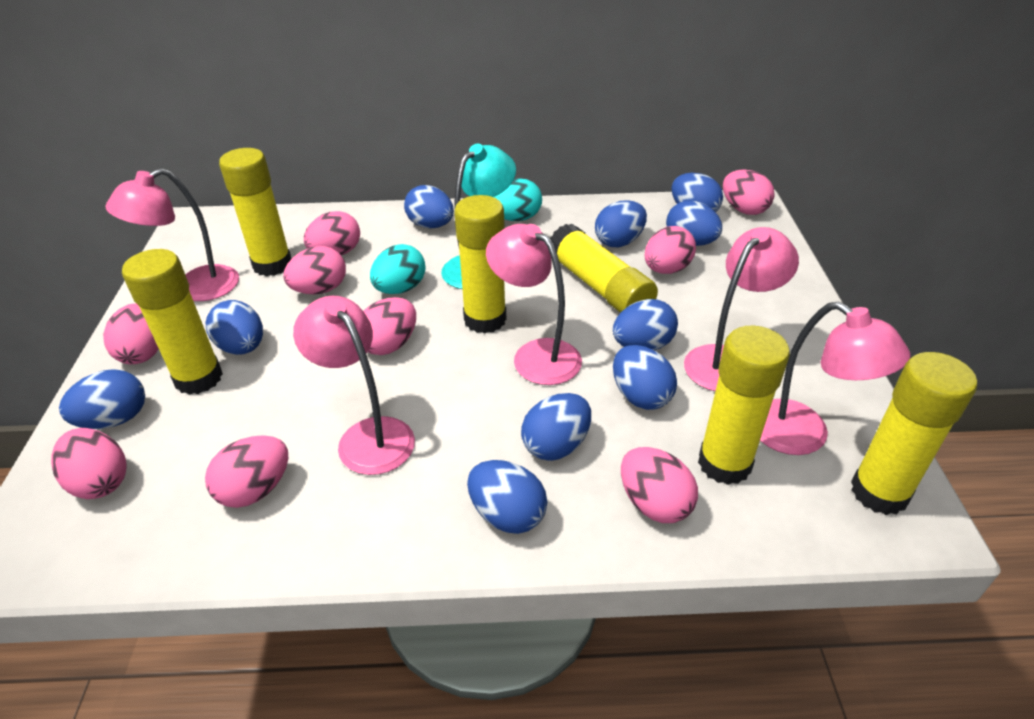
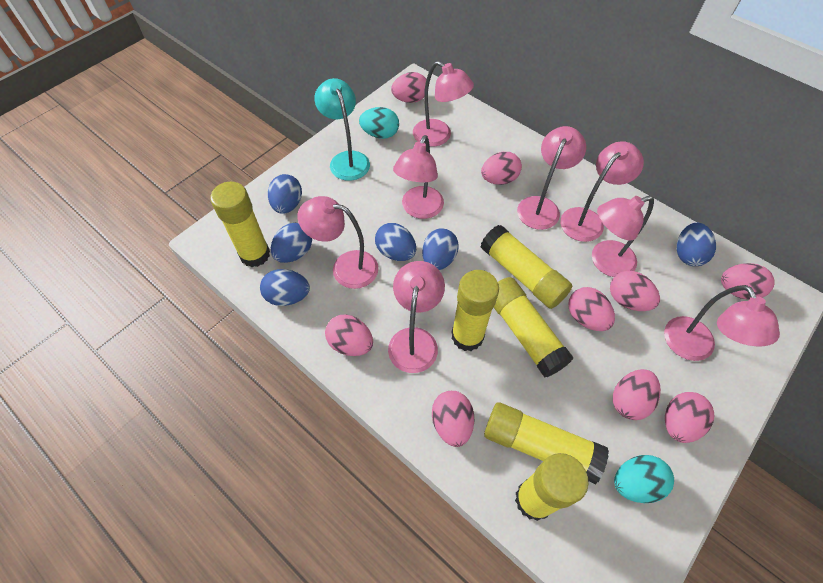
blue egg: [59,369,145,429] [206,300,263,355] [404,185,454,228] [467,460,547,534] [521,393,591,461] [595,200,647,247] [613,299,678,350] [613,345,677,410] [666,201,722,246] [672,173,723,212] = 10 -> [260,269,310,306] [268,174,302,214] [271,223,312,263] [375,223,416,261] [422,229,459,270] [676,223,716,266] = 6
pink lamp: [105,168,239,301] [293,296,415,475] [486,224,582,385] [684,227,799,391] [760,301,910,455] = 5 -> [297,196,379,289] [388,261,445,373] [393,135,444,219] [413,61,474,147] [517,126,586,230] [560,141,644,242] [592,196,654,277] [664,285,780,361] = 8

